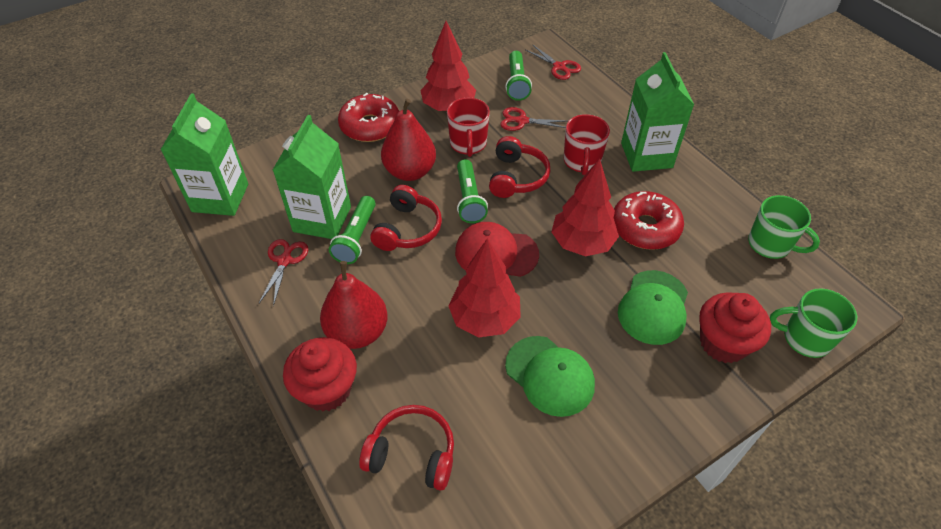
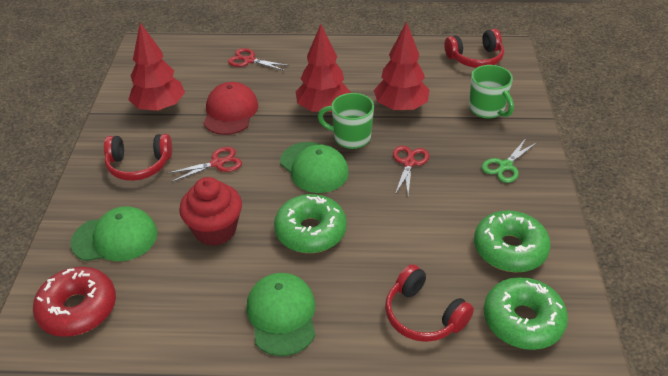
green cap: [505,336,595,417] [618,270,688,345] = 2 -> [71,206,158,261] [246,273,316,356] [280,142,349,193] = 3
green carton: [161,93,248,216] [273,115,351,239] [621,52,694,172] = 3 -> none = 0
green donut: none = 0 -> [274,194,347,253] [474,210,551,272] [484,277,568,350] = 3
green flashlight: [329,196,376,264] [457,159,488,223] [505,51,532,101] = 3 -> none = 0
green scissors: none = 0 -> [482,138,537,183] = 1
red cupcake: [283,337,357,412] [699,292,771,363] = 2 -> [179,177,242,246] = 1
red donut: [338,93,399,142] [613,191,684,250] = 2 -> [33,267,116,337] = 1
red mug: [447,98,490,157] [564,114,610,175] = 2 -> none = 0
red pear: [320,261,388,349] [381,99,436,181] = 2 -> none = 0

